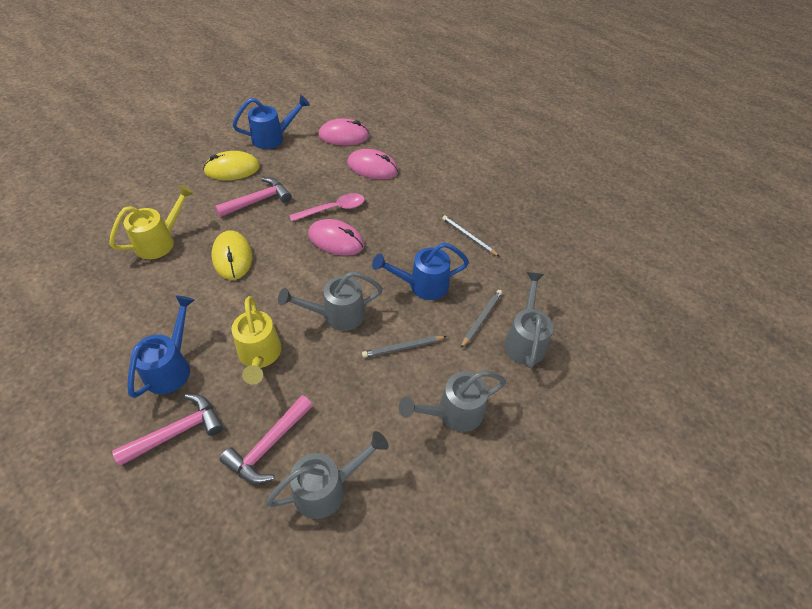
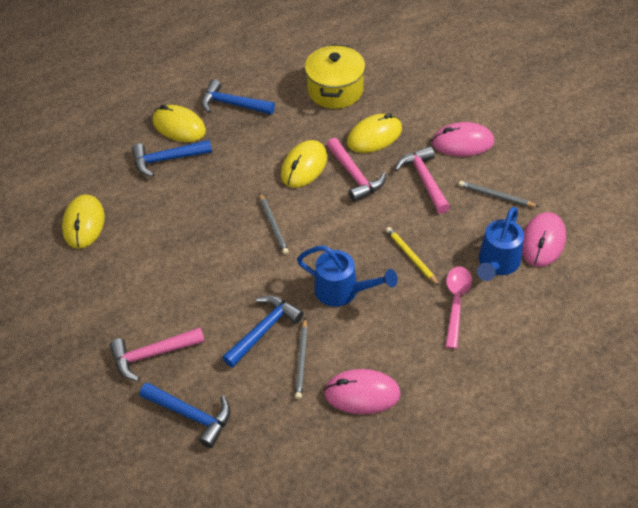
blue hammer: none = 0 -> [132,140,212,177] [140,382,230,448] [201,79,275,115] [222,295,304,368] = 4
blue watering can: [127,296,195,398] [232,95,310,149] [372,242,469,300] = 3 -> [297,245,398,307] [477,207,524,281] = 2
grey watering can: [266,431,389,519] [278,271,383,331] [399,371,506,432] [504,272,553,368] = 4 -> none = 0
yellow mouse: [203,151,260,180] [211,231,252,280] = 2 -> [62,194,105,249] [153,105,206,142] [281,140,327,188] [347,113,402,153] = 4
yellow pencil: none = 0 -> [386,227,439,286] = 1
yellow pot: none = 0 -> [305,44,365,109] = 1
yellow watering can: [109,185,194,259] [231,296,281,385] = 2 -> none = 0

